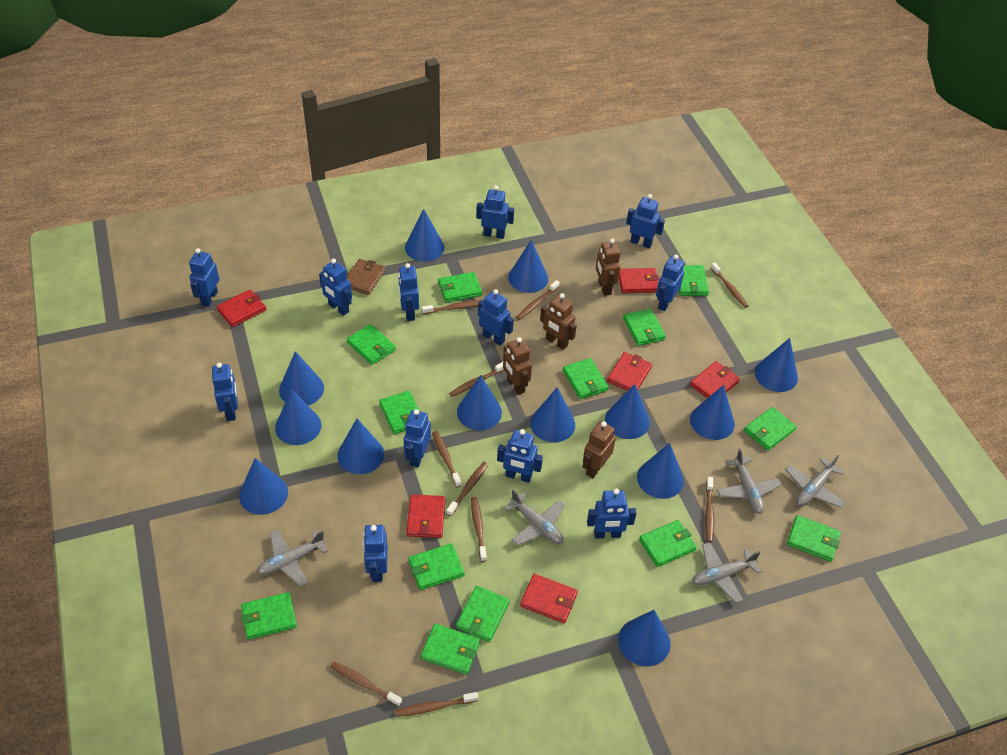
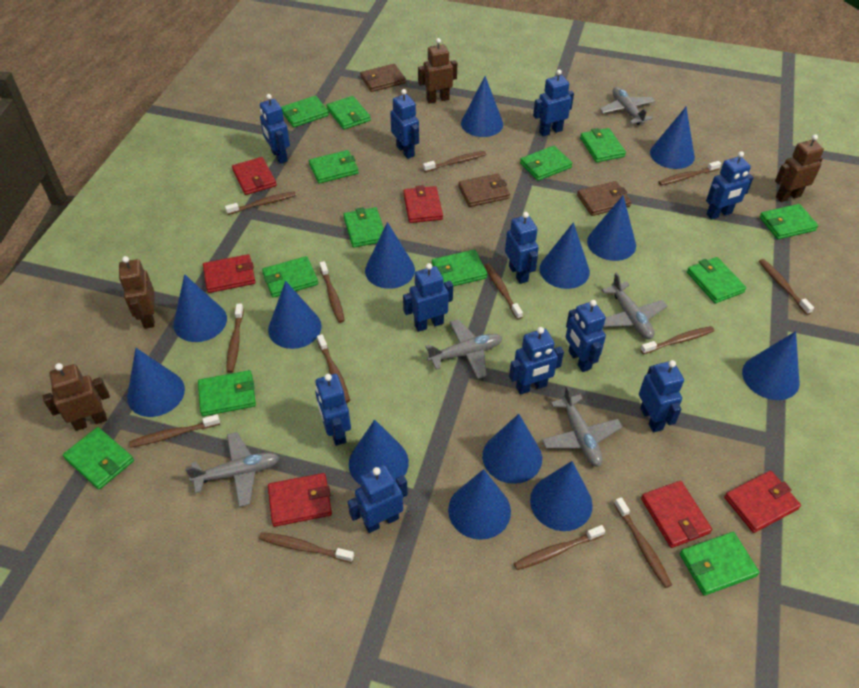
blue robot: [189,248,219,307] [212,362,238,421] [319,259,352,316] [363,525,388,582] [398,263,419,321] [404,409,431,467] [476,185,514,239] [478,289,514,346] [497,429,543,483] [587,488,636,539] [626,194,665,249] [656,254,685,311] = 12 -> [260,94,290,164] [315,374,351,446] [348,465,408,533] [390,89,419,159] [403,263,453,332] [505,212,539,284] [509,327,564,395] [533,69,574,136] [566,300,606,372] [639,360,684,432] [706,151,754,220] = 11
brown toothbrush: [330,661,402,707] [395,692,478,717] [422,300,484,314] [432,431,462,487] [446,462,488,516] [449,362,504,397] [471,497,487,562] [516,280,560,320] [705,477,714,542] [711,263,749,308] = 10 -> [129,414,220,448] [225,191,296,215] [226,304,244,373] [259,532,354,563] [317,334,350,403] [320,261,345,323] [423,151,486,172] [484,263,523,320] [514,525,605,570] [614,497,672,588] [640,326,714,354] [658,161,721,185] [759,259,814,315] = 13
brown wallet: [347,259,385,295] = 1 -> [360,64,406,92] [458,173,510,207] [577,181,631,216] = 3

